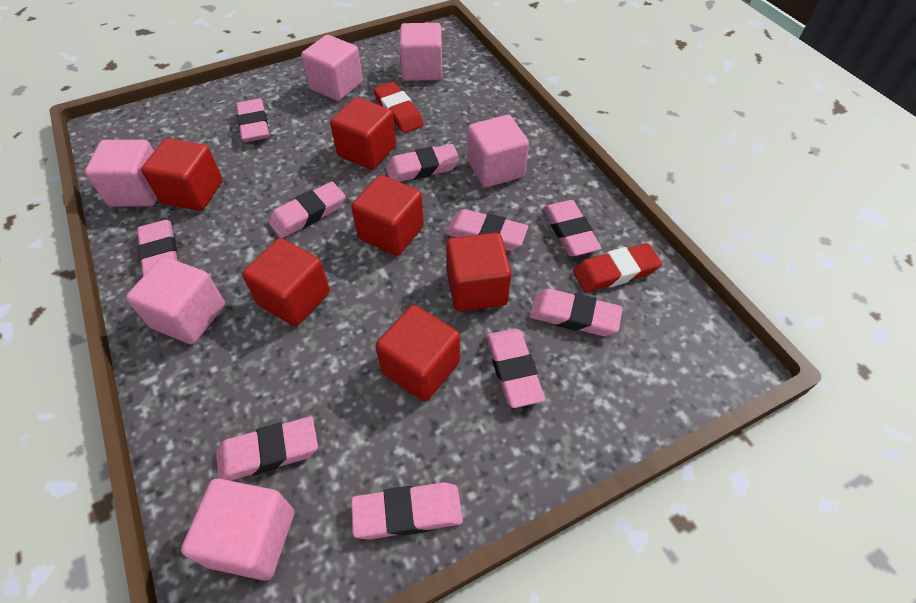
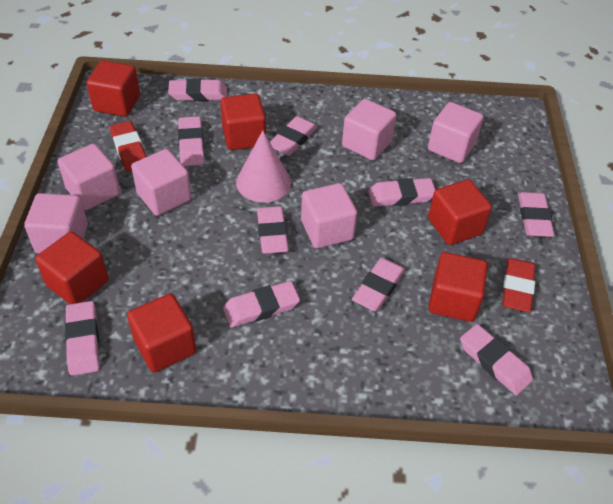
pink cone: none = 0 -> [236,130,291,202] = 1

